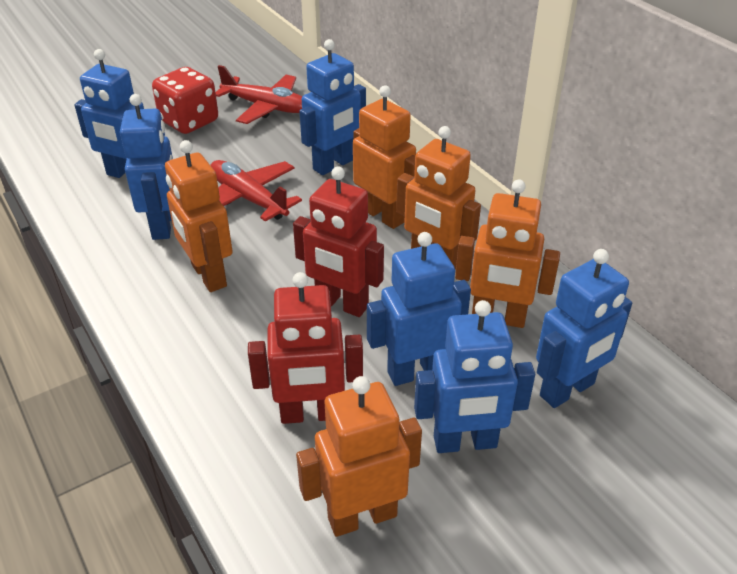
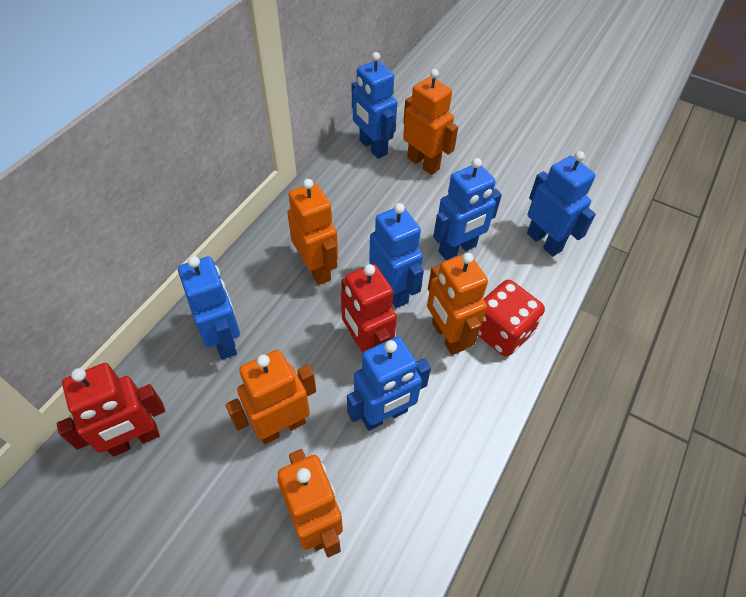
red plane: [210,160,302,222] [215,65,302,124] = 2 -> none = 0

